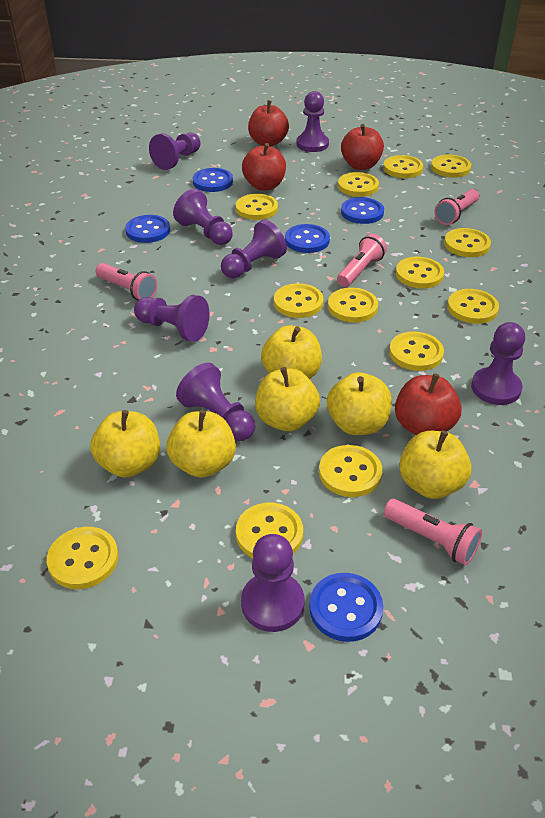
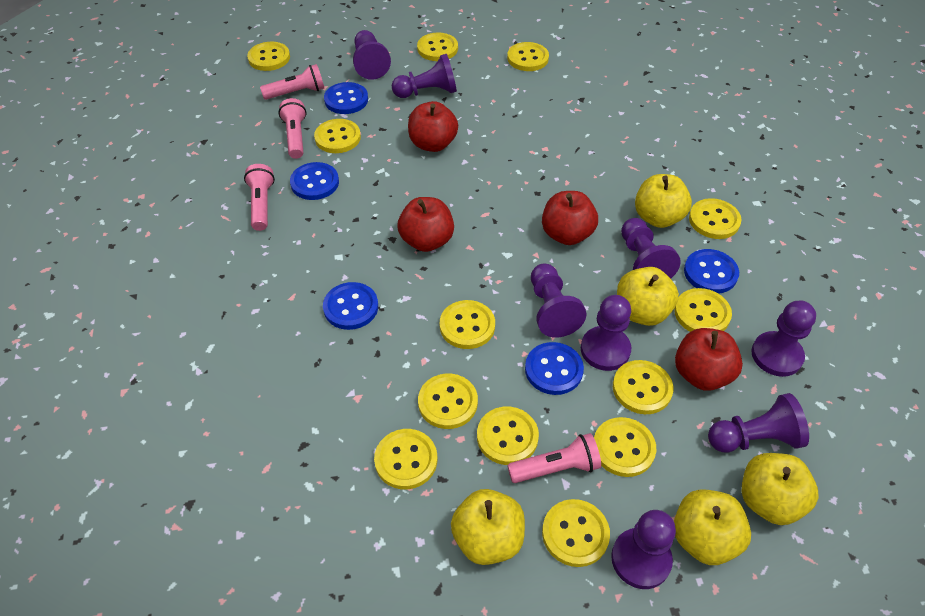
yellow apple: [90,410,160,477] [167,410,236,478] [255,367,320,431] [261,325,322,379] [327,372,392,435] [399,430,471,499] = 6 -> [451,489,525,565] [617,267,679,326] [635,174,692,228] [674,490,751,565] [742,453,819,525] = 5

